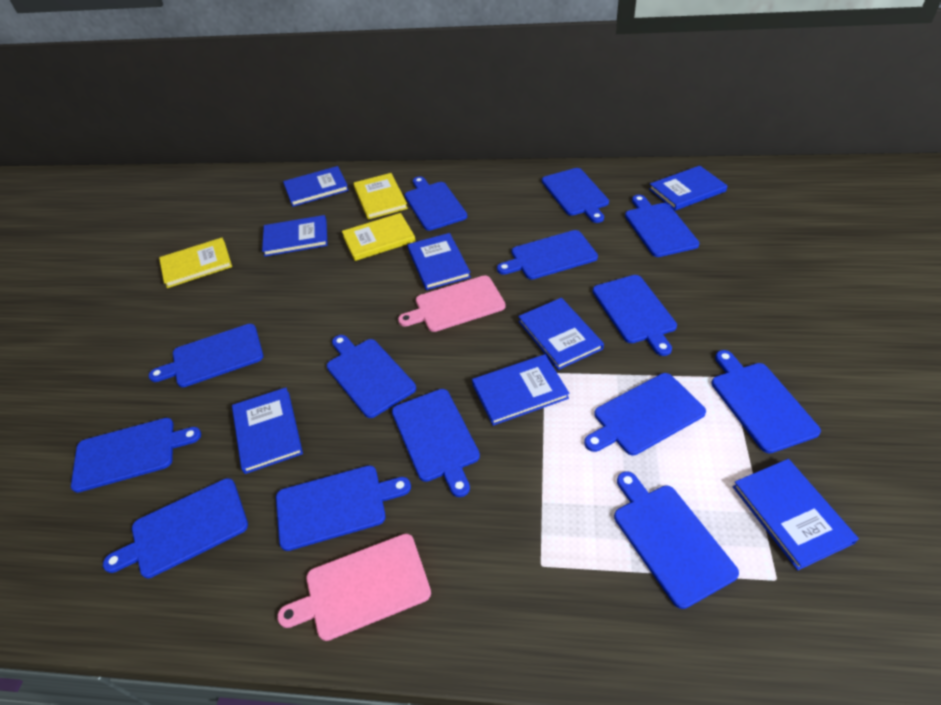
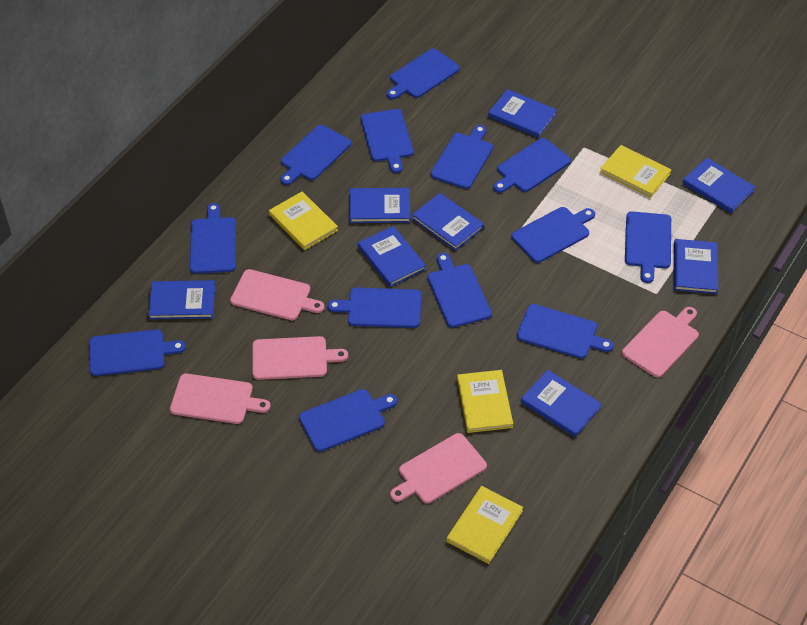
blue cutting board: [71,418,201,493] [103,478,248,578] [149,324,263,387] [276,465,411,551] [327,335,416,418] [392,389,480,497] [405,176,467,231] [497,230,598,279] [542,168,609,223] [584,373,706,455] [593,275,677,356] [614,471,739,609] [625,195,699,257] [711,350,821,453] = 14 -> [89,329,186,376] [190,203,236,274] [280,125,351,185] [299,389,397,452] [328,288,421,328] [361,109,414,173] [386,48,460,99] [428,253,492,328] [431,125,493,189] [493,138,571,193] [511,207,595,263] [517,304,614,359] [625,211,671,283] = 13
pink cutting board: [277,534,431,641] [398,275,506,332] = 2 -> [170,373,270,424] [230,269,325,321] [253,336,348,380] [390,433,487,504] [622,307,699,378] = 5
yellow book: [159,238,232,288] [342,213,416,261] [353,173,408,220] = 3 -> [269,191,338,250] [446,486,523,564] [457,370,513,433] [600,145,671,198] = 4

